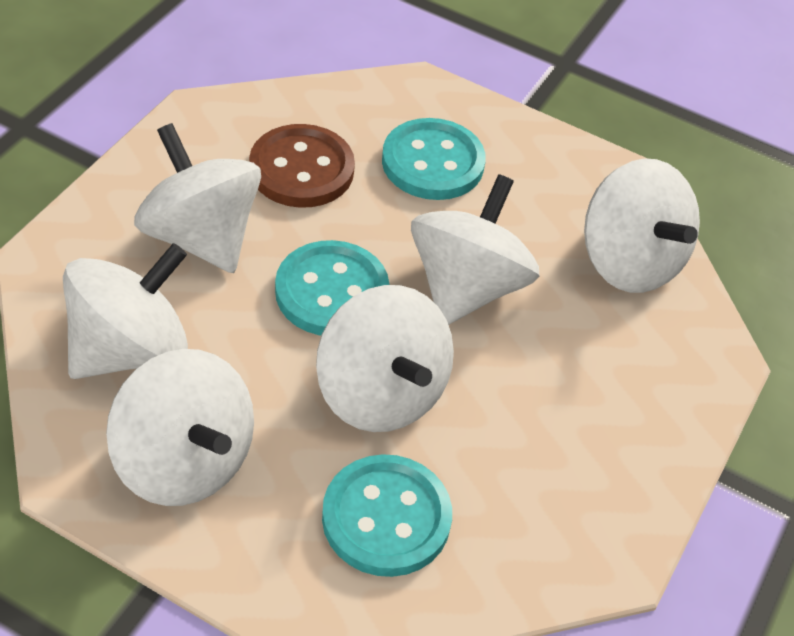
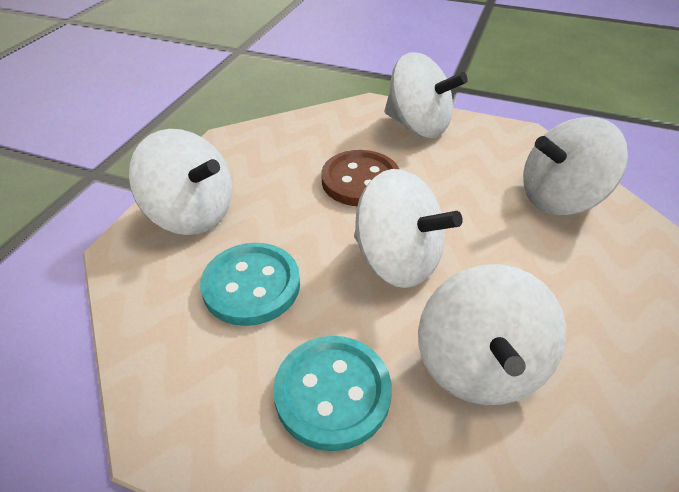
turquoise button: [275,240,389,336] [322,454,452,577] [382,118,486,200] = 3 -> [200,243,300,326] [273,336,392,451] = 2
white spinning top: [63,243,188,379] [106,349,254,506] [134,123,261,273] [316,285,454,432] [411,174,539,325] [584,158,700,293] = 6 -> [129,129,232,235] [354,169,463,288] [384,52,468,138] [418,264,566,405] [523,117,628,215] = 5

